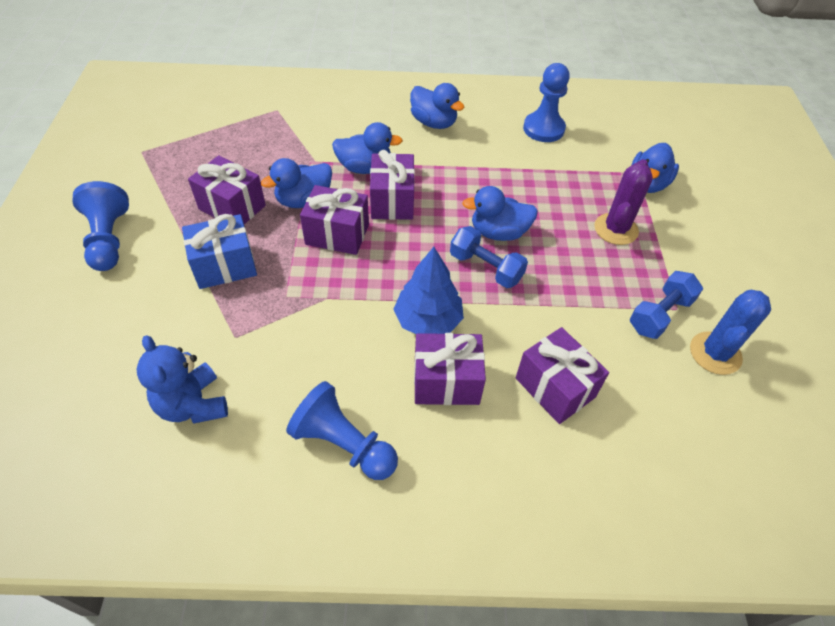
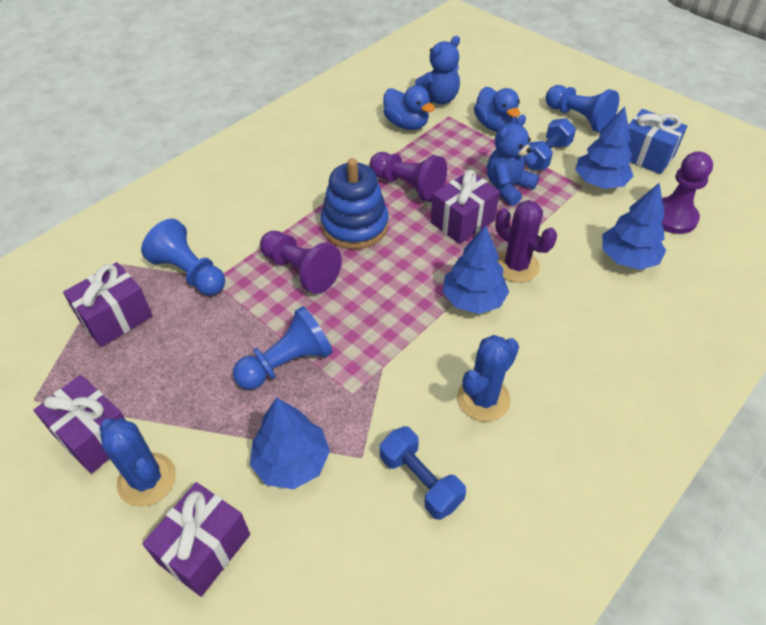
blue cactus: [690,290,771,375] = 1 -> [99,418,176,507] [457,335,519,422] = 2
blue duck: [261,158,332,208] [332,122,403,174] [410,83,464,129] [462,186,538,241] [632,143,679,193] = 5 -> [383,85,435,130] [474,87,520,132] = 2
blue stacking toy: none = 0 -> [321,158,389,249] = 1
blue teddy bear: [137,335,228,423] = 1 -> [414,36,460,104] [487,114,539,206] = 2
blue tree: [393,247,464,334] = 1 -> [250,398,330,489] [443,225,509,314] [575,106,633,189] [602,182,666,270] = 4
purple gift: [188,155,266,224] [300,185,369,255] [370,150,415,220] [414,333,486,405] [516,327,609,424] = 5 -> [34,375,126,474] [63,262,153,347] [142,482,250,597] [431,170,500,244] = 4
purple pawn: none = 0 -> [260,231,342,294] [369,152,447,202] [661,151,713,234] = 3

